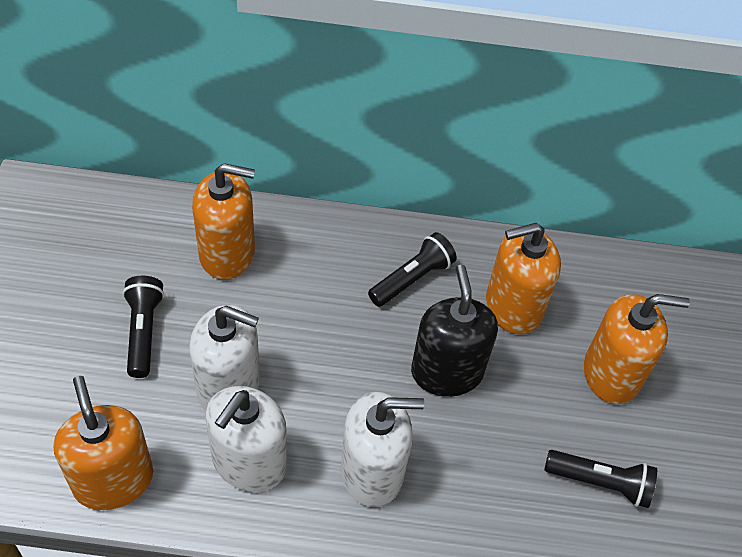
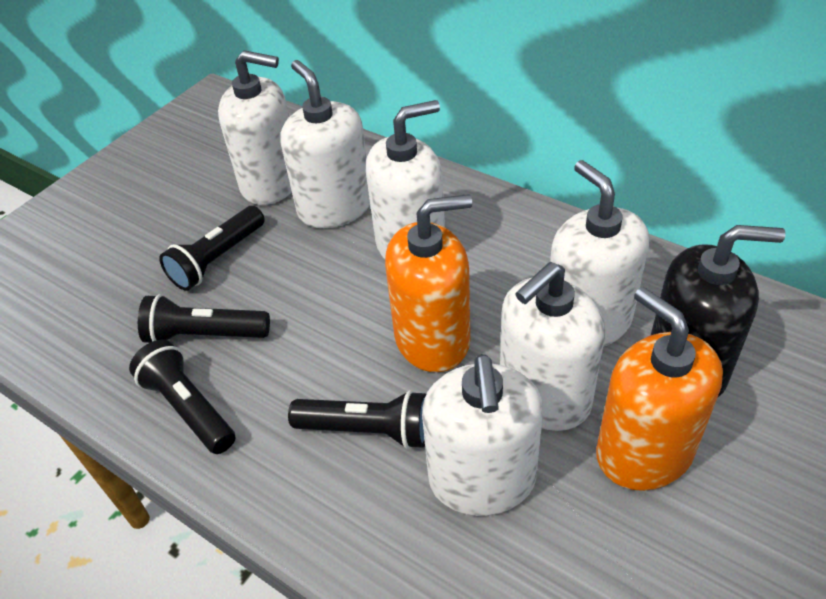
black flashlight: [123,276,164,378] [368,232,457,307] [544,450,657,508] = 3 -> [129,340,236,454] [138,294,270,343] [159,206,265,291] [288,390,426,449] = 4
orange soap dispenser: [54,376,153,510] [192,163,255,280] [486,223,561,335] [584,294,690,404] = 4 -> [385,194,472,372] [596,287,723,491] = 2
white soap dispenser: [189,305,260,411] [206,386,287,492] [341,392,424,507] = 3 -> [218,50,292,205] [281,60,370,228] [366,100,445,259] [422,354,543,516] [500,262,605,431] [550,160,649,347] = 6

